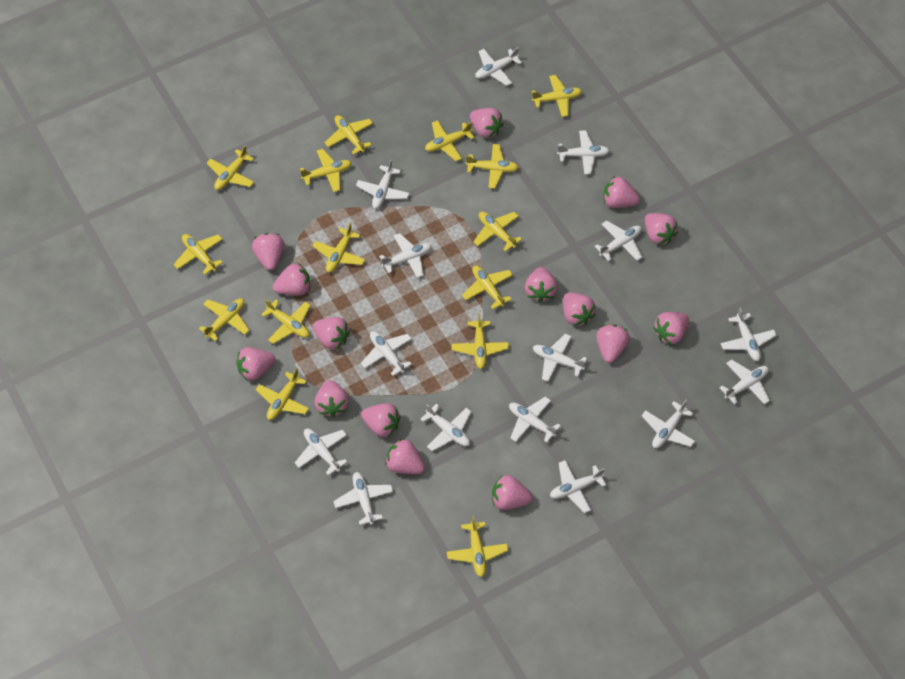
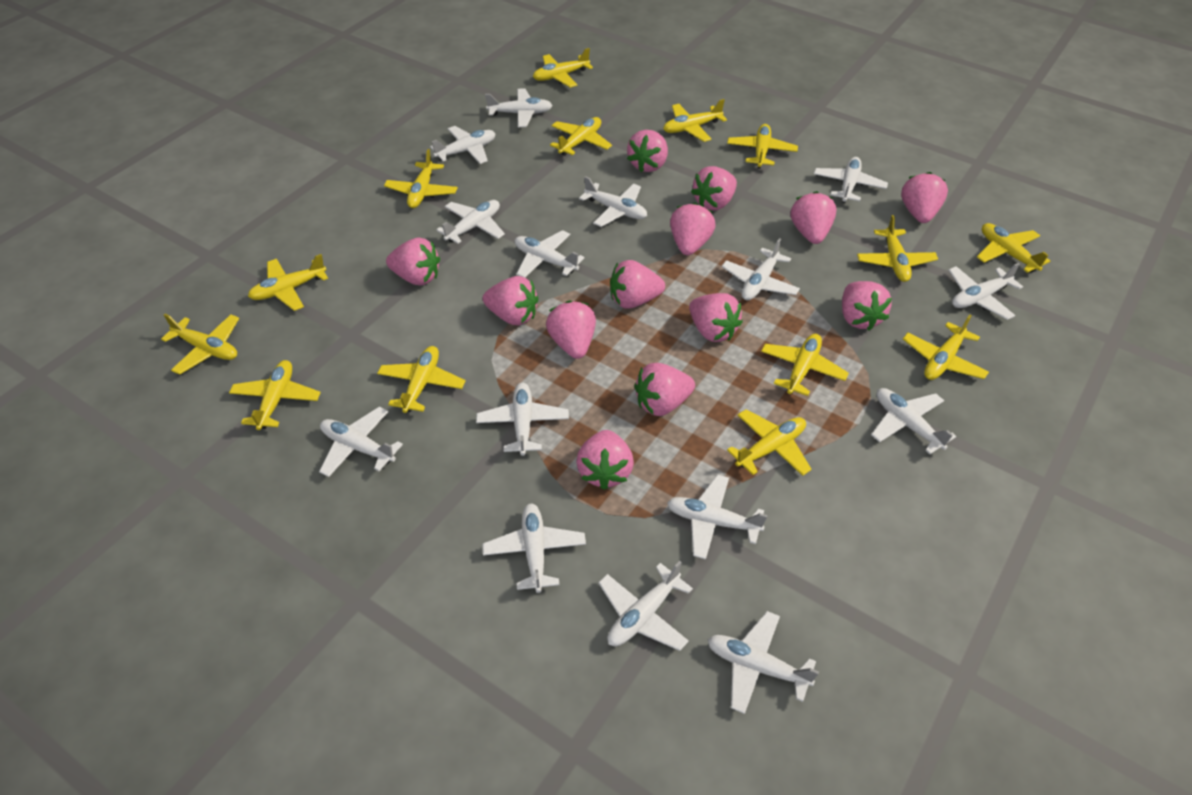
pink strawberry: [236,347,275,381] [252,233,284,270] [273,263,310,295] [312,317,350,350] [314,380,349,418] [361,403,401,437] [385,438,425,474] [470,108,504,138] [492,475,533,510] [525,267,558,303] [563,293,596,326] [596,324,630,363] [604,176,640,208] [645,213,678,245] [653,312,689,345] = 15 -> [386,238,440,285] [483,276,539,325] [546,301,596,359] [576,430,634,490] [610,260,665,309] [627,130,668,172] [634,363,695,416] [670,203,716,255] [689,293,743,342] [691,166,737,210] [791,191,837,244] [842,281,892,331] [901,172,948,223] = 13
yellow plane: [173,234,223,274] [199,298,249,341] [207,145,254,190] [256,368,309,420] [261,299,311,344] [300,149,352,192] [313,223,365,272] [325,115,373,155] [425,120,475,161] [447,516,508,577] [451,313,509,369] [462,266,513,309] [466,144,519,189] [473,212,522,251] [532,75,582,117] = 15 -> [161,314,239,375] [229,360,321,430] [248,254,328,311] [377,346,465,413] [384,149,458,208] [533,48,593,88] [550,117,612,156] [663,99,727,142] [727,124,798,169] [727,409,812,476] [761,334,849,396] [857,215,938,282] [903,315,989,380] [977,223,1050,273] = 14

